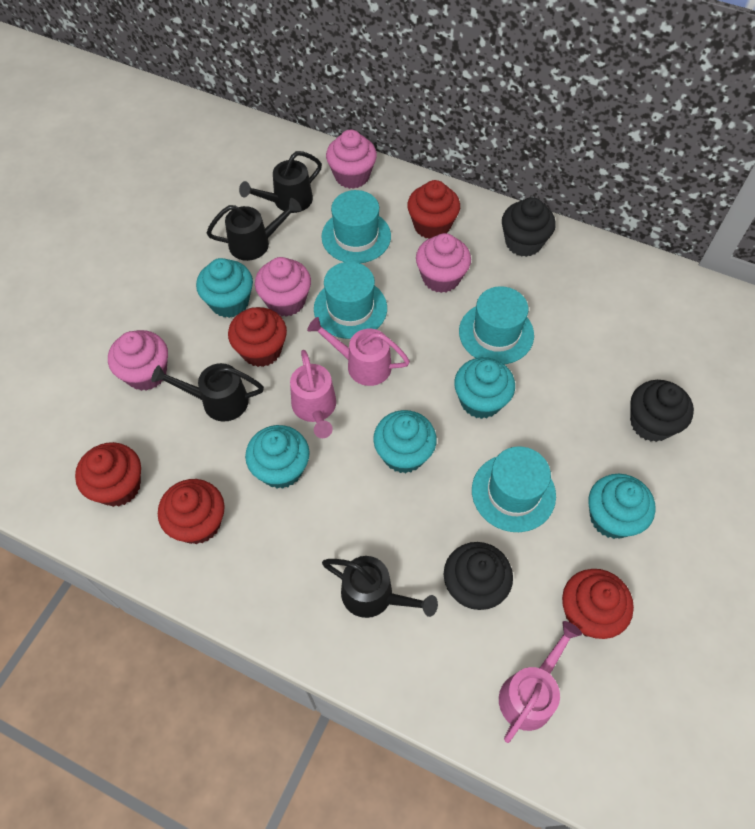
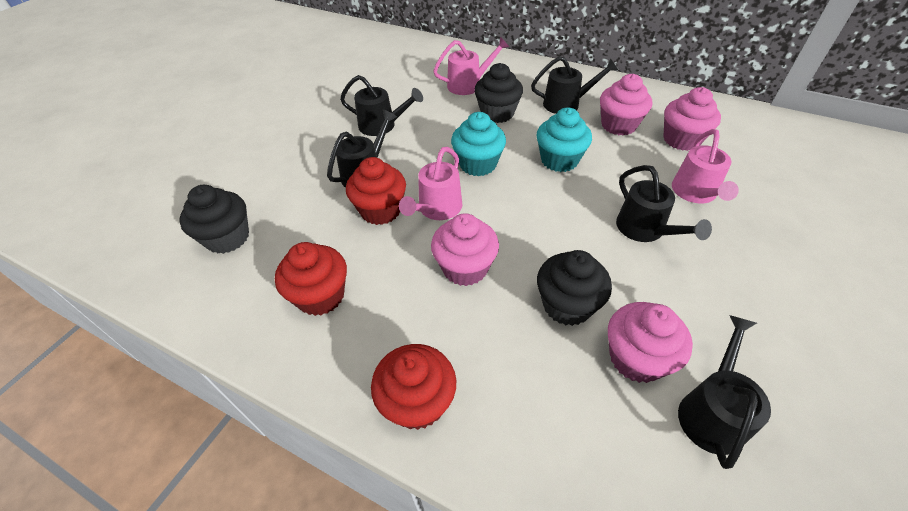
black watering can: [151,363,264,422] [207,198,302,261] [239,151,322,213] [322,556,438,618] = 4 -> [327,109,397,188] [340,75,423,136] [531,56,618,114] [616,165,712,242] [678,315,771,469] = 5
red cupcake: [75,442,141,507] [158,479,225,544] [228,307,287,367] [407,180,460,239] [562,569,634,639] = 5 -> [275,242,347,316] [346,157,406,225] [371,344,456,430] = 3
turquoise cupcake: [196,258,253,318] [245,425,310,489] [373,410,437,473] [454,357,515,419] [589,474,656,539] = 5 -> [451,112,506,176] [536,107,592,172] = 2
turquoise hat: [314,262,387,339] [321,190,391,263] [459,286,534,364] [472,446,556,532] = 4 -> none = 0

